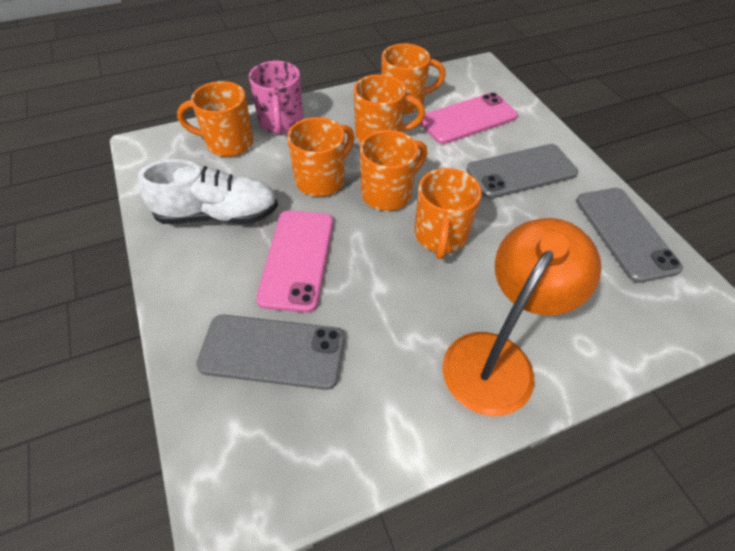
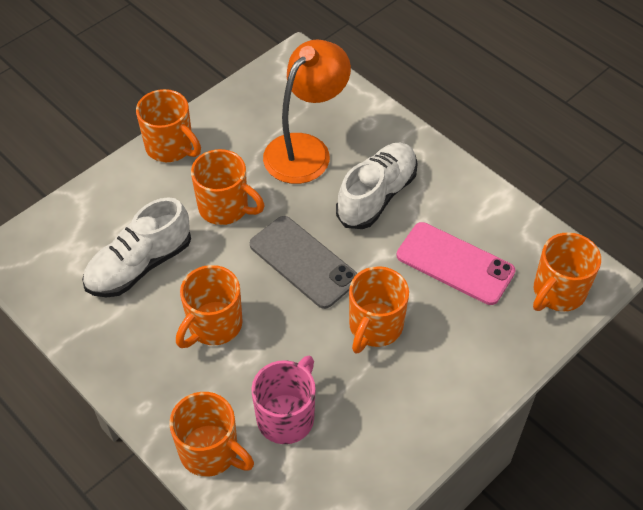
grey phone: [196,315,345,390] [466,144,578,199] [576,188,683,283] = 3 -> [250,216,358,309] = 1
pink phone: [256,211,333,313] [420,92,518,144] = 2 -> [397,222,516,305] = 1
white shoe: [138,159,278,224] = 1 -> [82,197,191,297] [336,143,418,229] = 2

